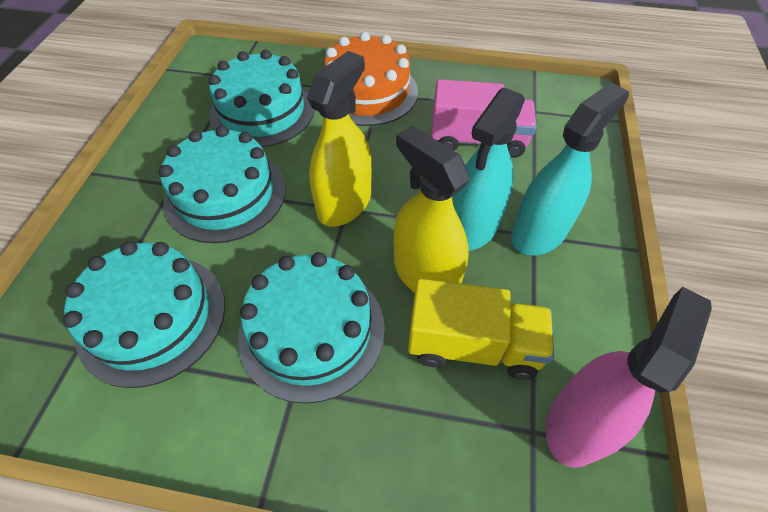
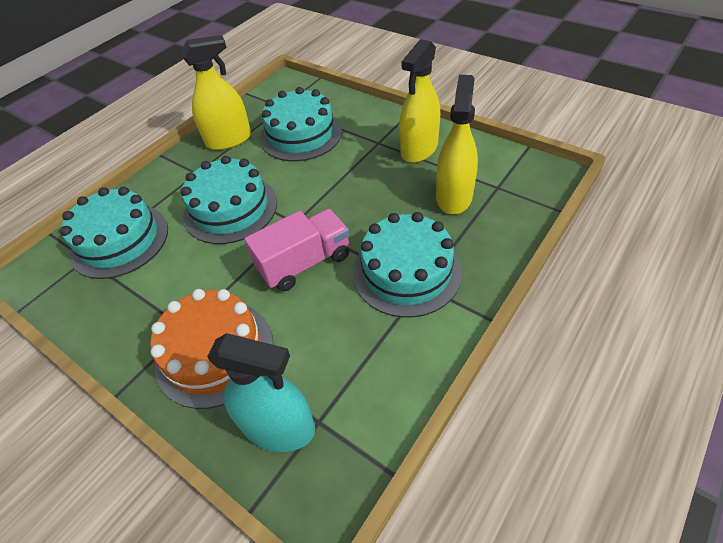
pink spray bottle: [545,287,712,468] = 1 -> none = 0
turquoise spray bottle: [452,87,525,251] [511,82,629,255] = 2 -> [207,333,315,452] = 1
yellow spray bottle: [307,51,371,227] [394,126,470,293] = 2 -> [181,35,251,150] [399,39,440,163] [436,75,478,214] = 3
yellow truck: [408,278,554,380] = 1 -> none = 0

